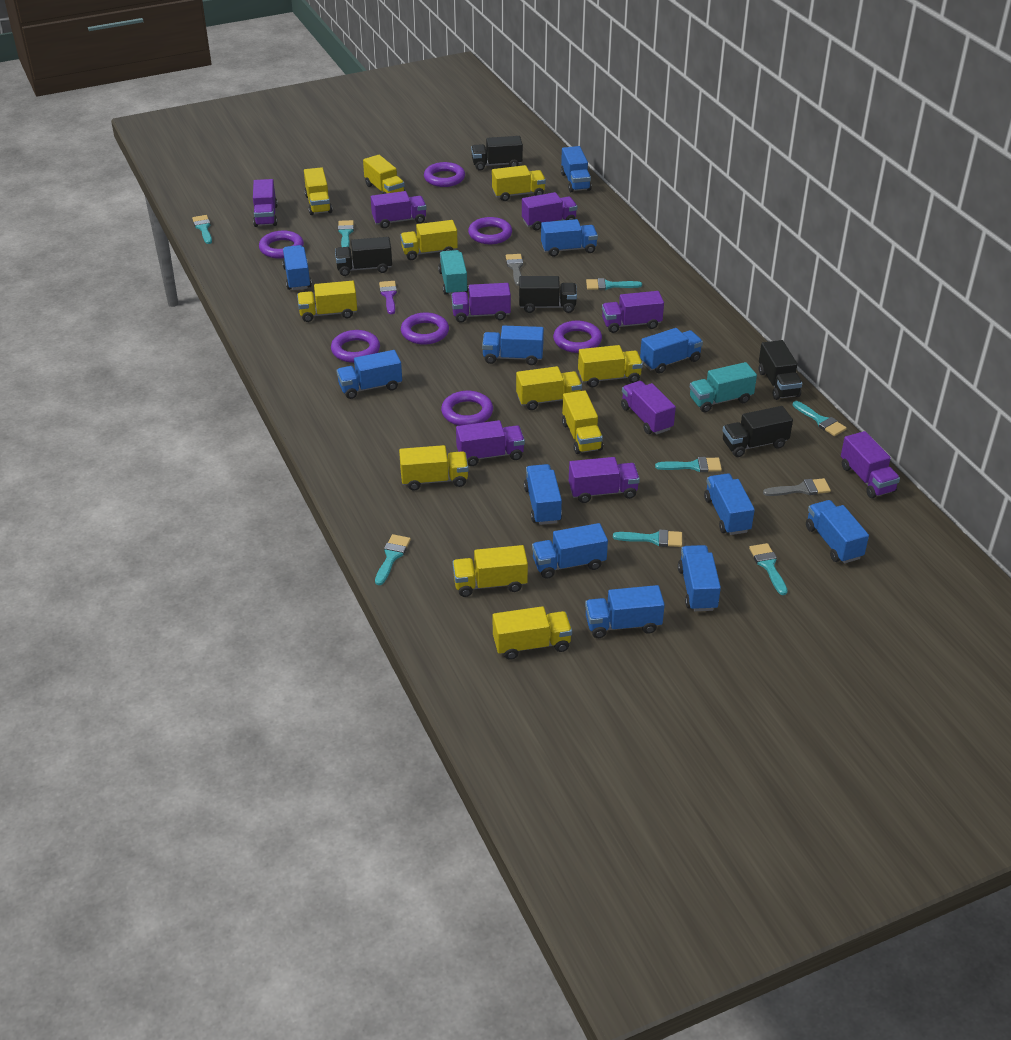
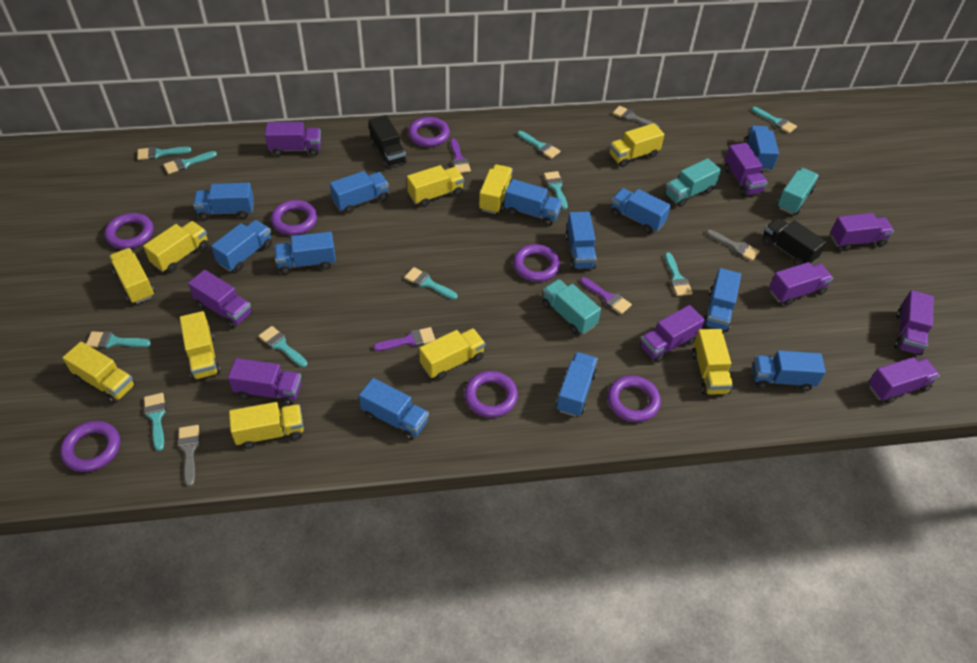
black truck: [335,237,392,276] [471,136,523,171] [519,276,577,313] [722,406,793,457] [759,340,802,400] = 5 -> [369,115,407,168] [762,218,826,266] = 2
grey brush: [506,254,523,286] [763,478,831,496] = 2 -> [178,425,200,487] [613,106,659,128] [706,230,760,261] = 3
purple brush: [379,281,397,314] = 1 -> [373,327,435,351] [450,138,471,173] [580,277,632,314] = 3
turquoise brush: [192,215,212,244] [338,220,354,247] [375,534,411,585] [586,278,642,290] [613,529,682,547] [655,457,722,472] [749,543,788,595] [792,401,847,436] = 8 -> [86,331,151,349] [137,146,192,160] [144,393,166,451] [163,151,217,174] [259,326,307,367] [404,267,457,300] [517,131,561,159] [544,171,568,210] [664,252,693,296] [751,107,797,133] = 10
turquoise truck: [438,250,468,295] [690,362,757,412] = 2 -> [542,279,601,335] [665,158,721,207] [777,168,819,215] = 3
yellow truck: [297,281,357,322] [304,167,332,215] [363,155,405,194] [399,445,469,491] [400,220,458,260] [452,545,528,597] [492,165,546,201] [493,606,572,660] [516,366,582,410] [562,390,603,454] [578,345,643,387] = 11 -> [62,341,136,403] [109,248,155,304] [143,221,209,272] [180,311,221,380] [229,402,304,449] [407,165,464,207] [419,328,485,380] [479,164,513,214] [609,123,664,167] [692,329,733,395] = 10

